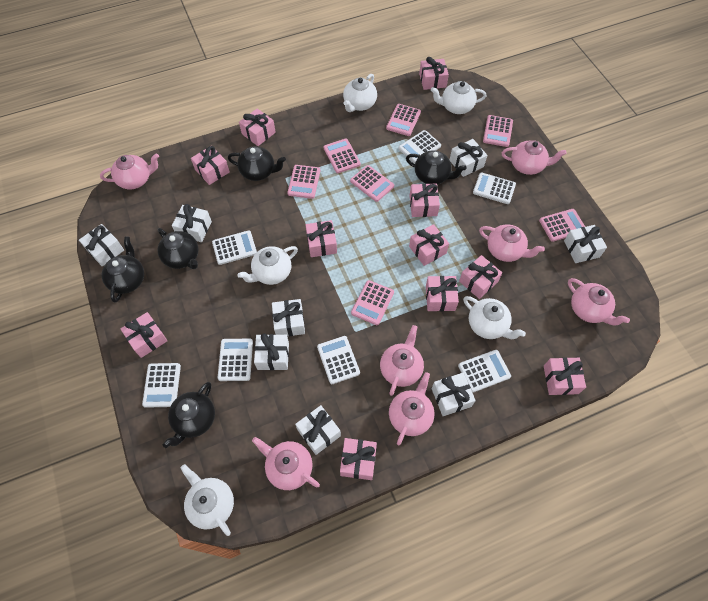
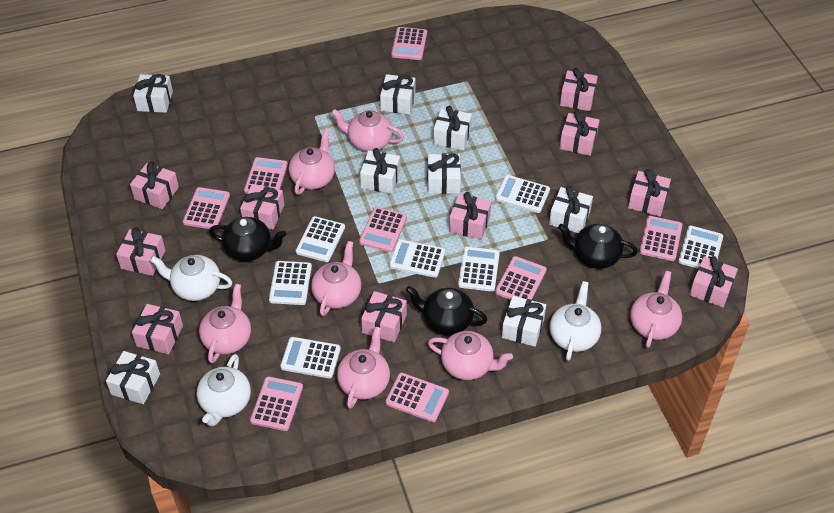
black teapot: [102,236,144,303] [158,228,199,269] [163,382,215,448] [228,147,286,181] [406,151,467,185] = 5 -> [209,217,286,261] [406,286,487,335] [558,224,638,269] = 3
pink calculator: [287,165,320,199] [324,139,361,173] [350,165,394,202] [351,280,394,325] [386,104,421,136] [483,115,513,147] [539,209,585,242] = 7 -> [183,187,230,229] [244,157,288,194] [250,376,303,431] [359,207,407,252] [385,373,449,422] [391,27,427,60] [495,256,547,300] [640,216,683,261] = 8
pink gift: [121,312,167,358] [191,146,230,185] [239,108,276,146] [306,220,337,257] [340,438,377,480] [409,224,449,266] [410,183,440,217] [419,57,449,90] [426,276,459,311] [459,255,502,299] [544,357,586,395] = 11 -> [116,227,166,276] [130,161,179,209] [132,304,183,354] [240,184,284,230] [361,291,407,342] [449,192,491,240] [559,111,600,156] [560,68,598,111] [628,169,671,217] [689,256,738,307] = 10
white teapot: [181,464,234,536] [238,246,298,285] [343,74,377,112] [431,81,486,114] [463,296,526,339] = 5 -> [150,255,232,301] [197,354,251,427] [550,281,601,361] = 3

